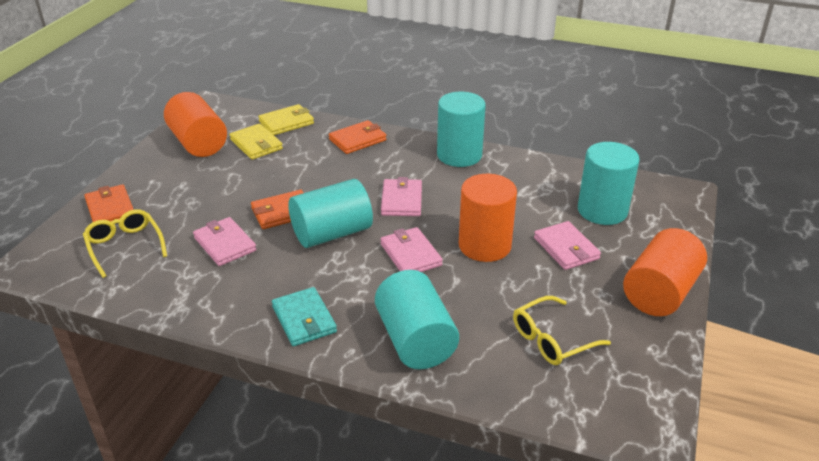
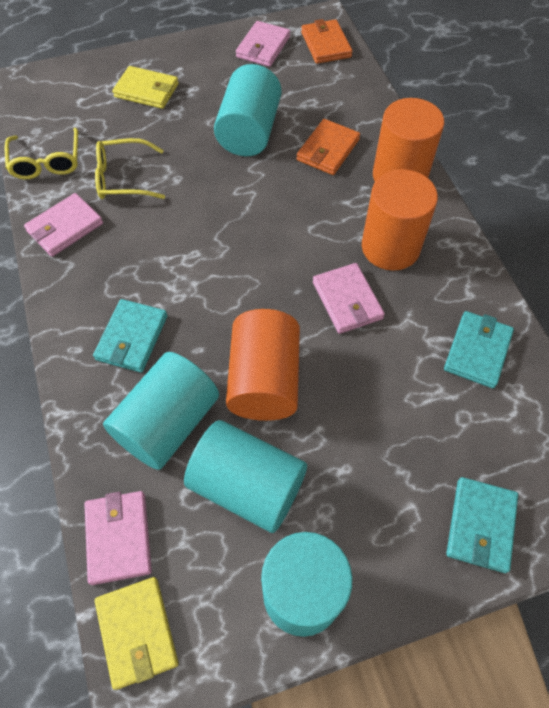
orange wallet: [84,184,134,222] [251,190,303,229] [329,120,386,154] = 3 -> [296,119,360,175] [301,19,353,64] = 2
turquoise wallet: [272,287,337,346] = 1 -> [93,299,168,373] [444,311,514,388] [446,477,518,573] = 3

